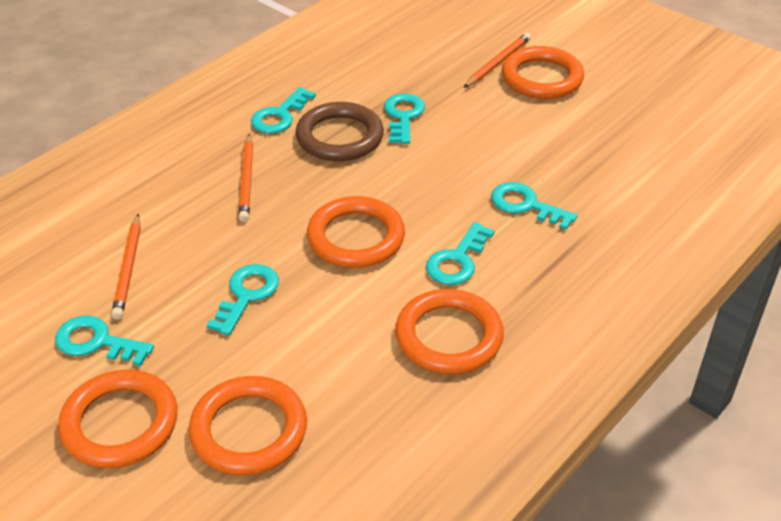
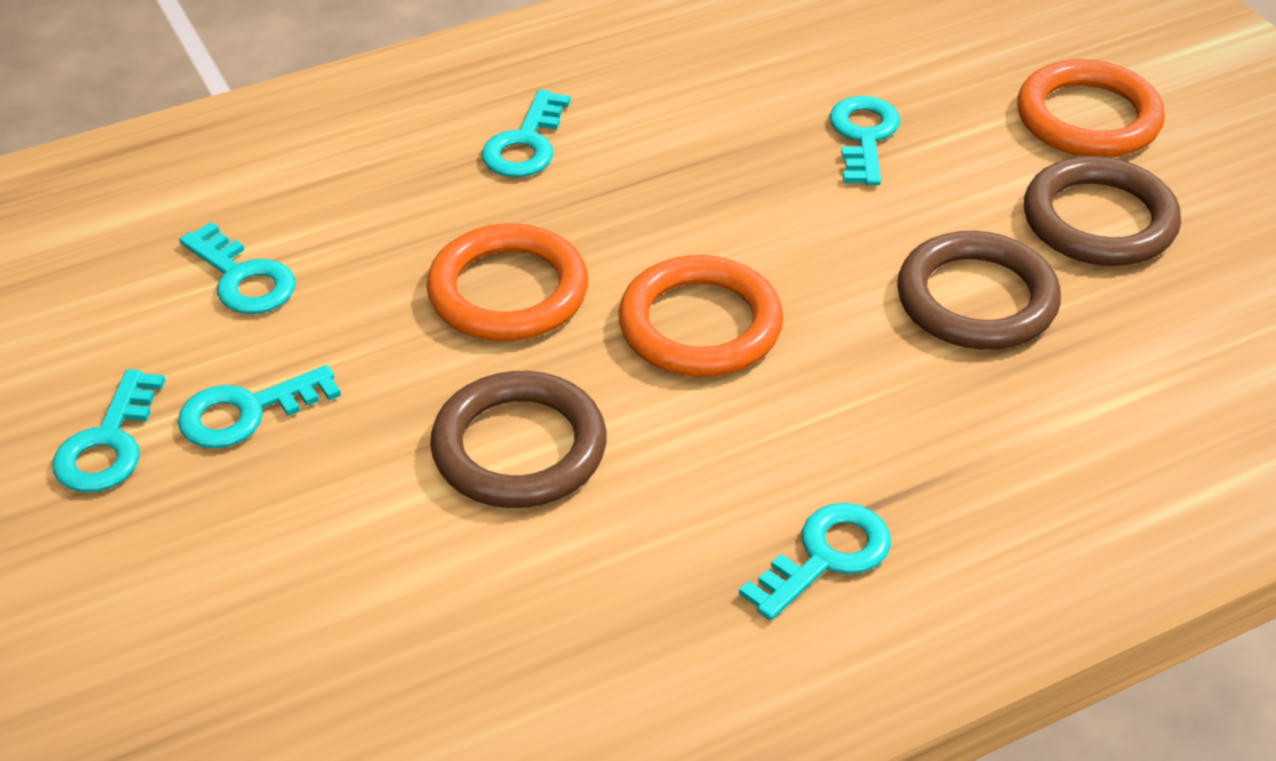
brown ring: [296,102,384,161] = 1 -> [430,371,607,508] [897,231,1061,350] [1024,156,1181,266] = 3
orange pencil: [111,214,141,320] [239,134,253,222] [464,33,531,88] = 3 -> none = 0
orange ring: [58,369,178,468] [189,376,307,475] [307,196,405,268] [395,289,504,374] [502,46,584,99] = 5 -> [426,223,588,341] [618,255,783,377] [1017,59,1165,158] = 3

